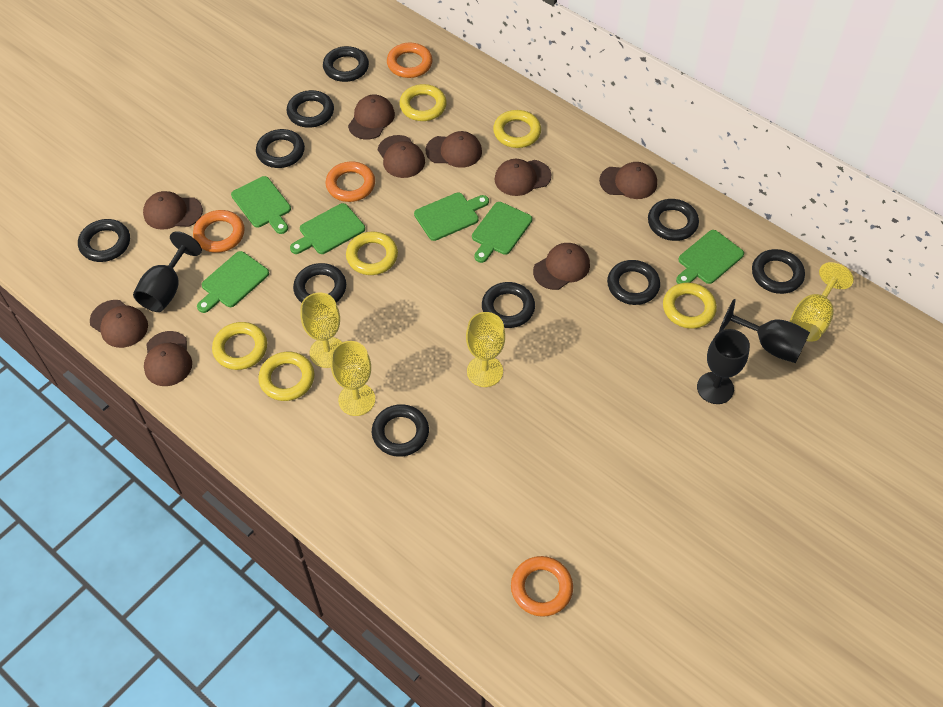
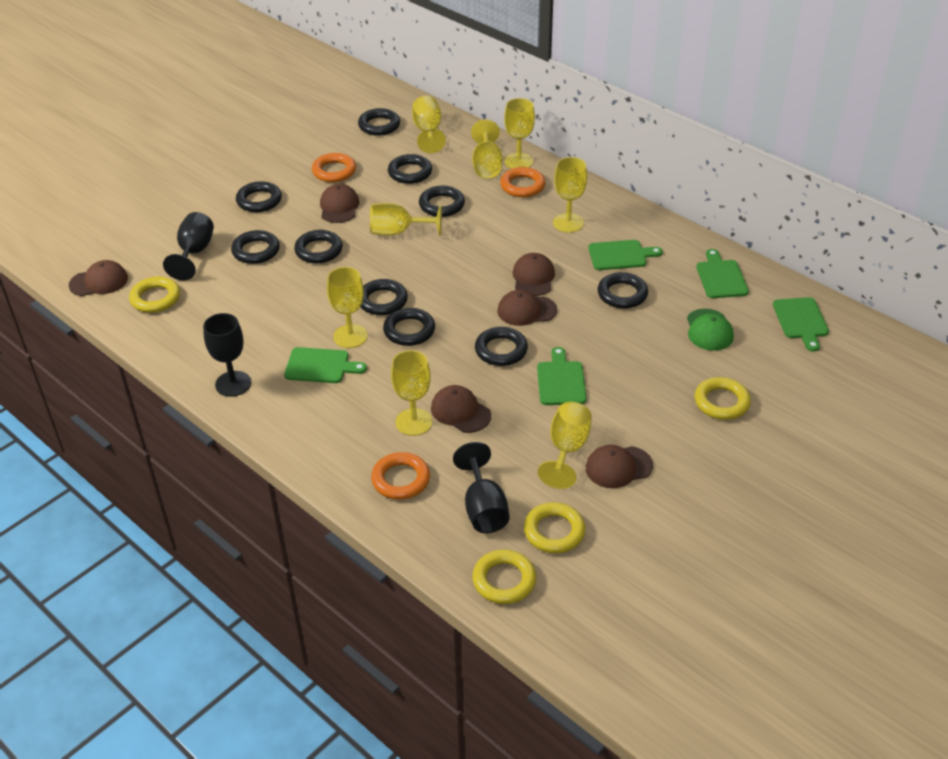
brown cap: [90,300,148,348] [143,191,203,230] [144,331,192,386] [348,95,395,140] [378,135,425,178] [425,131,482,168] [495,159,551,196] [533,243,590,290] [599,162,657,199] = 9 -> [69,260,128,296] [320,184,360,223] [431,385,491,433] [498,290,557,326] [513,253,555,296] [586,445,653,488] = 6
green cap: none = 0 -> [687,309,734,351] = 1
green cutting board: [197,251,269,313] [231,176,291,234] [290,203,365,254] [414,193,489,241] [472,202,532,263] [676,230,744,284] = 6 -> [284,347,367,383] [537,347,587,405] [588,240,663,270] [697,249,749,298] [773,297,829,352] = 5
orange ring: [193,210,245,253] [326,161,375,202] [387,43,433,78] [511,556,573,617] = 4 -> [312,153,356,182] [371,452,430,500] [500,167,545,197] = 3
yellow goblet: [301,293,342,368] [331,341,375,416] [466,312,505,387] [789,262,854,342] = 4 -> [327,267,368,348] [370,203,442,236] [391,350,432,436] [412,96,446,153] [471,119,503,179] [504,98,535,169] [538,402,592,489] [553,157,587,233] = 8
yellow ring: [212,322,267,370] [258,352,314,401] [346,232,398,275] [399,84,447,121] [493,110,541,148] [663,283,717,329] = 6 -> [129,277,180,313] [472,549,536,604] [524,502,585,553] [695,377,751,420] = 4

